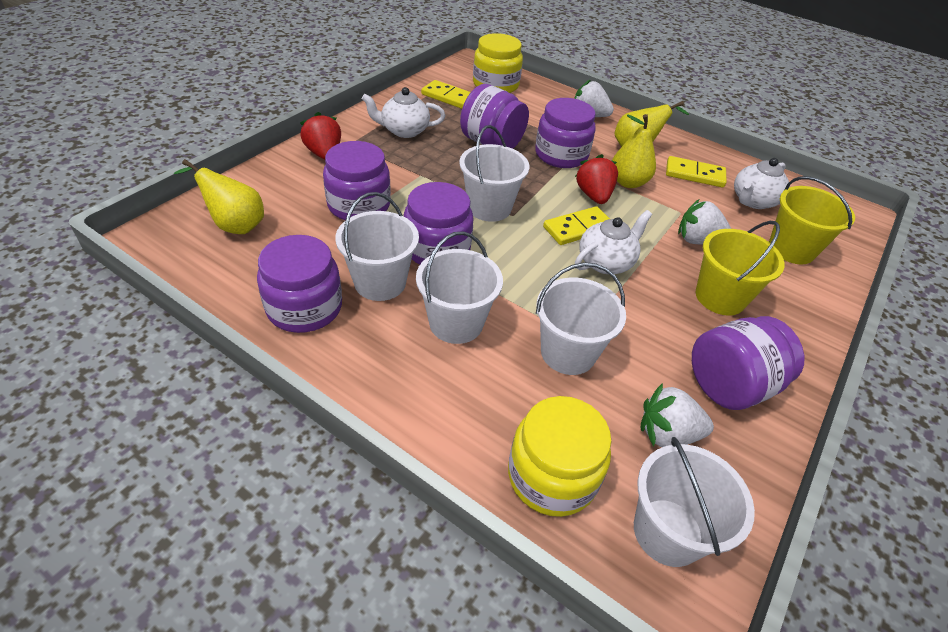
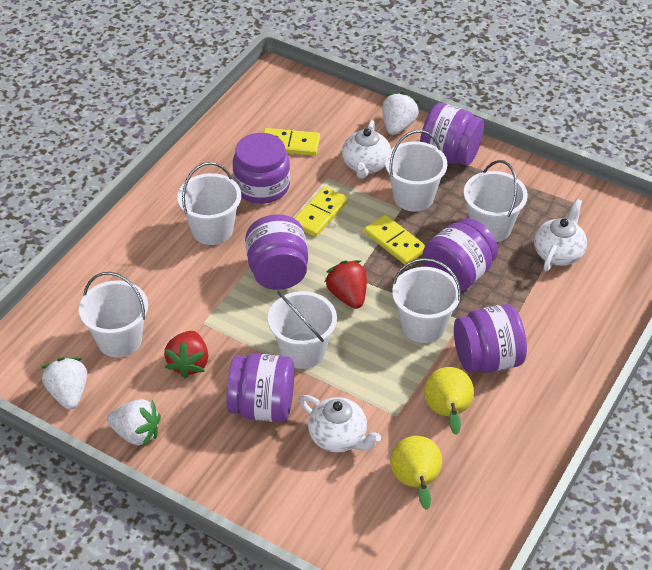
white bucket: [335,192,419,301] [416,231,503,344] [459,125,529,222] [536,262,626,375] [634,437,755,567] = 5 -> [79,272,148,358] [177,162,241,245] [268,291,337,369] [385,130,447,212] [392,258,461,343] [464,160,528,242] = 6
yellow bucket: [696,221,785,315] [769,176,855,264] = 2 -> none = 0
yellow jar: [473,33,523,93] [508,396,611,517] = 2 -> none = 0
yellow pear: [174,159,264,234] [612,114,656,188] [614,101,689,147] = 3 -> [390,436,442,510] [424,367,474,435] = 2

